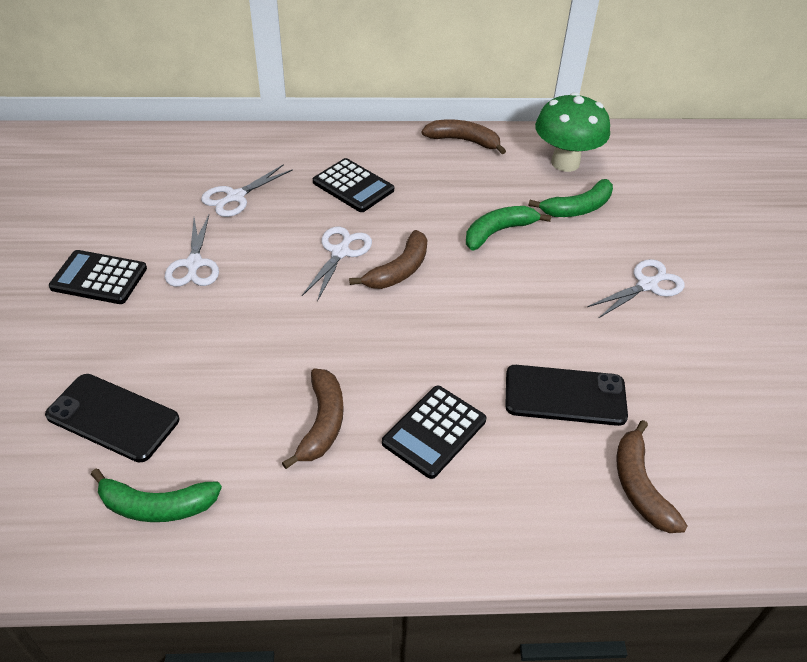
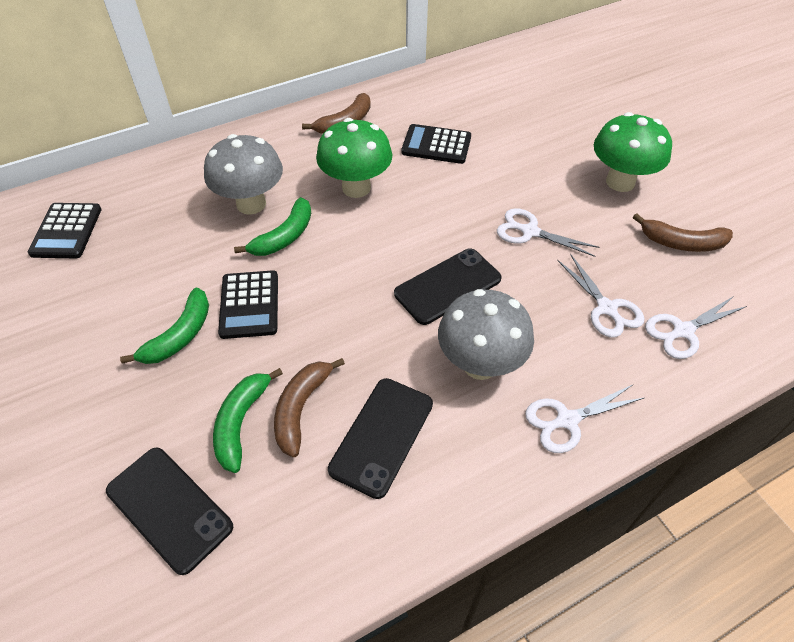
black phone: [45,374,179,463] [505,365,628,426] = 2 -> [106,448,233,575] [328,378,433,499] [394,249,502,325] = 3
brown banana: [282,369,344,469] [349,230,427,289] [421,119,506,154] [617,420,687,533] = 4 -> [274,358,345,457] [302,93,371,134] [633,213,733,252] = 3
green mushroom: [535,92,610,172] = 1 -> [316,118,392,198] [594,112,672,192] = 2
grey mushroom: none = 0 -> [204,134,283,215] [438,289,534,380] = 2

